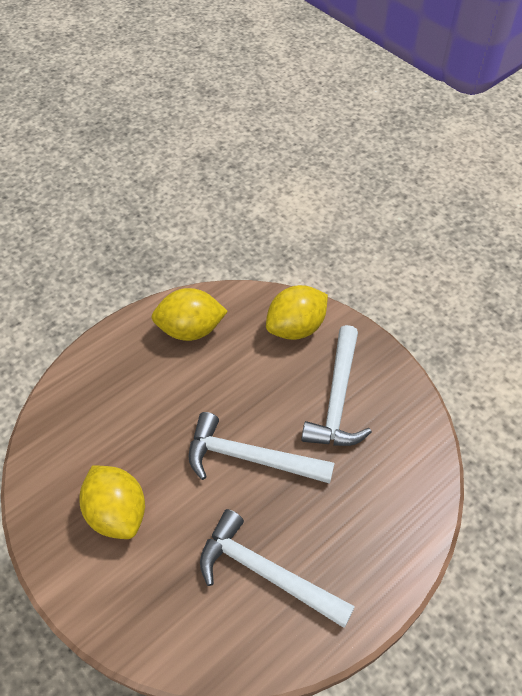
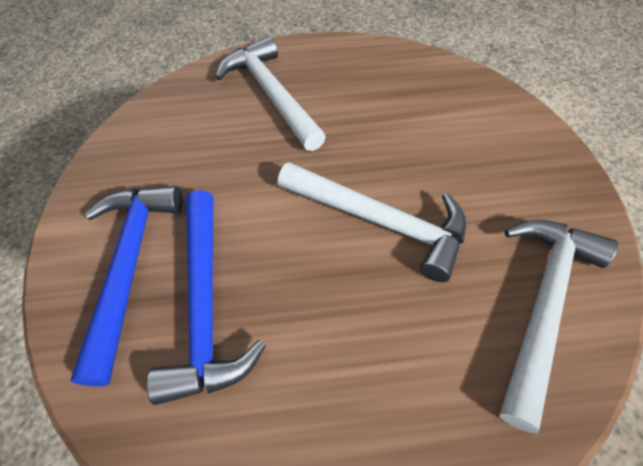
blue hammer: none = 0 -> [70,186,183,386] [147,190,266,405] = 2
yellow lemon: [79,465,145,539] [151,288,228,341] [266,285,328,340] = 3 -> none = 0

